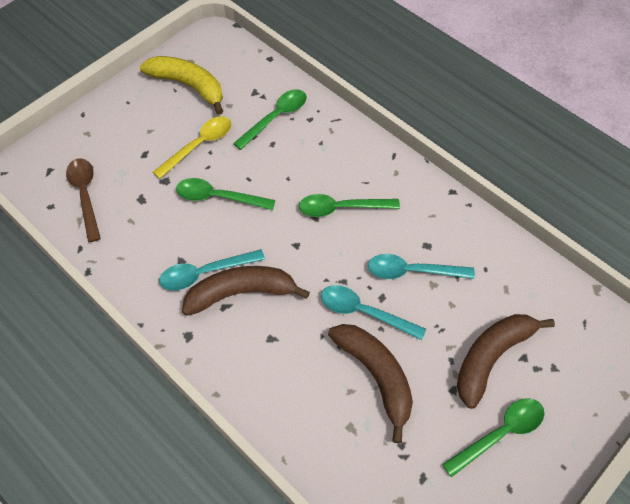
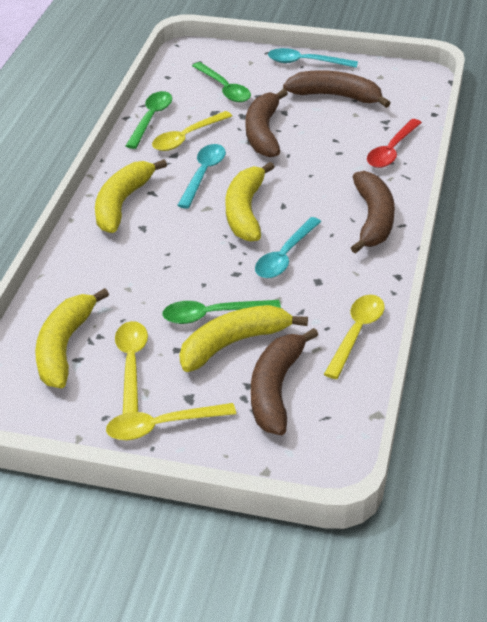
brown banana: [182,266,310,316] [328,324,413,444] [457,314,555,409] = 3 -> [246,89,288,157] [251,328,318,435] [283,70,391,108] [351,171,395,254] = 4
brown spoon: [66,158,101,242] = 1 -> none = 0
green spoon: [176,178,275,210] [233,89,307,150] [299,194,400,217] [442,398,544,477] = 4 -> [126,91,172,149] [162,300,281,324] [192,62,251,102] = 3
red spoon: none = 0 -> [367,119,422,168] = 1
yellow banana: [140,56,223,115] = 1 -> [35,288,109,388] [95,159,167,233] [179,305,308,372] [226,162,274,242] = 4
yellow spoon: [153,116,232,179] = 1 -> [106,403,236,440] [115,321,148,414] [152,111,232,151] [324,295,385,379] = 4

